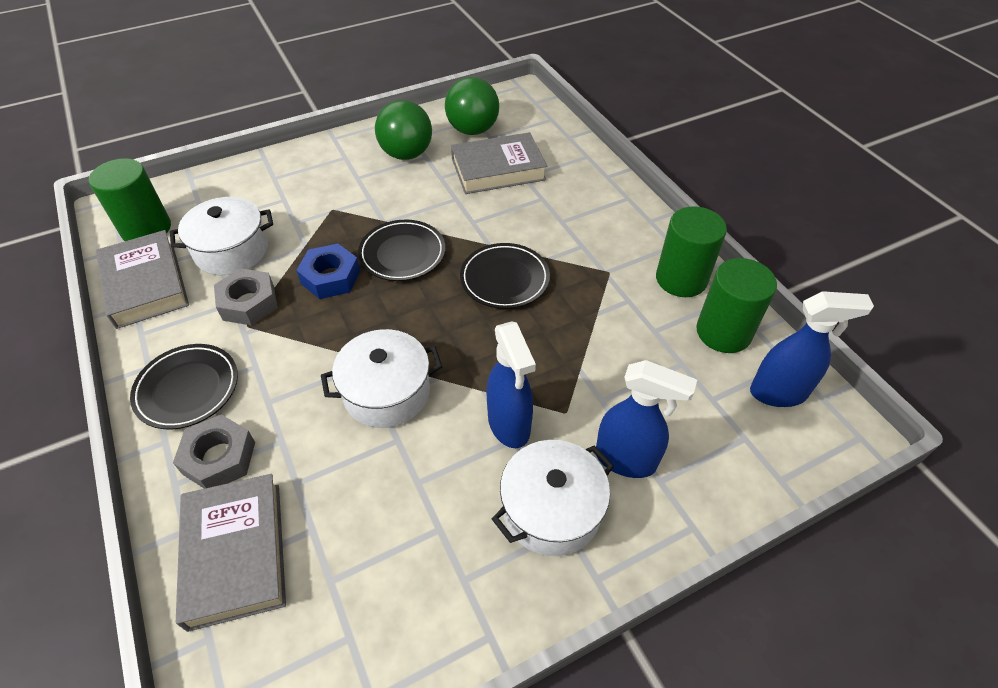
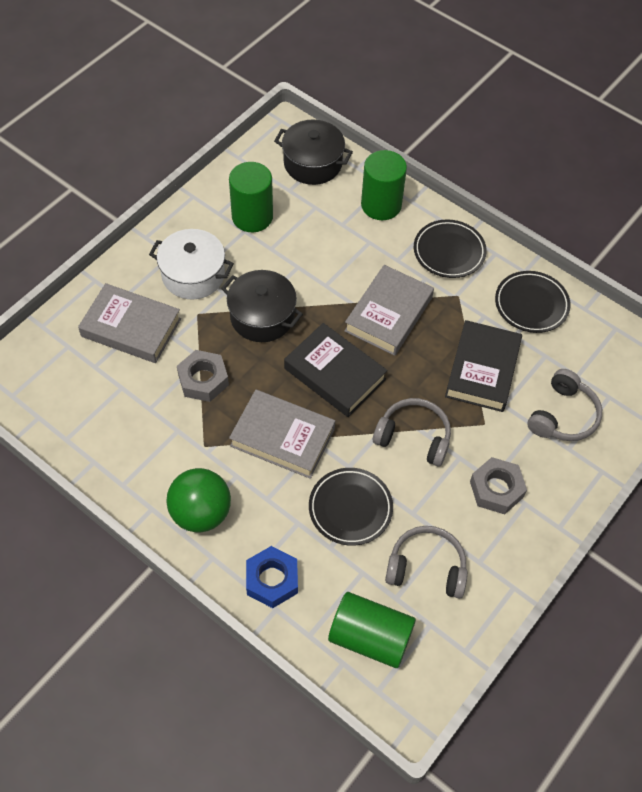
black book: none = 0 -> [284,323,387,417] [445,320,522,412] = 2
black pot: none = 0 -> [221,270,303,342] [274,120,353,185] = 2
blue spray bottle: [487,321,536,448] [596,360,697,478] [750,291,874,407] = 3 -> none = 0
green ball: [375,100,432,160] [445,77,499,135] = 2 -> [167,468,231,532] = 1
grey headphones: none = 0 -> [373,398,451,467] [385,526,468,598] [527,369,602,441] = 3
white pot: [170,197,273,275] [321,329,442,428] [492,440,614,556] = 3 -> [149,229,234,299] = 1

